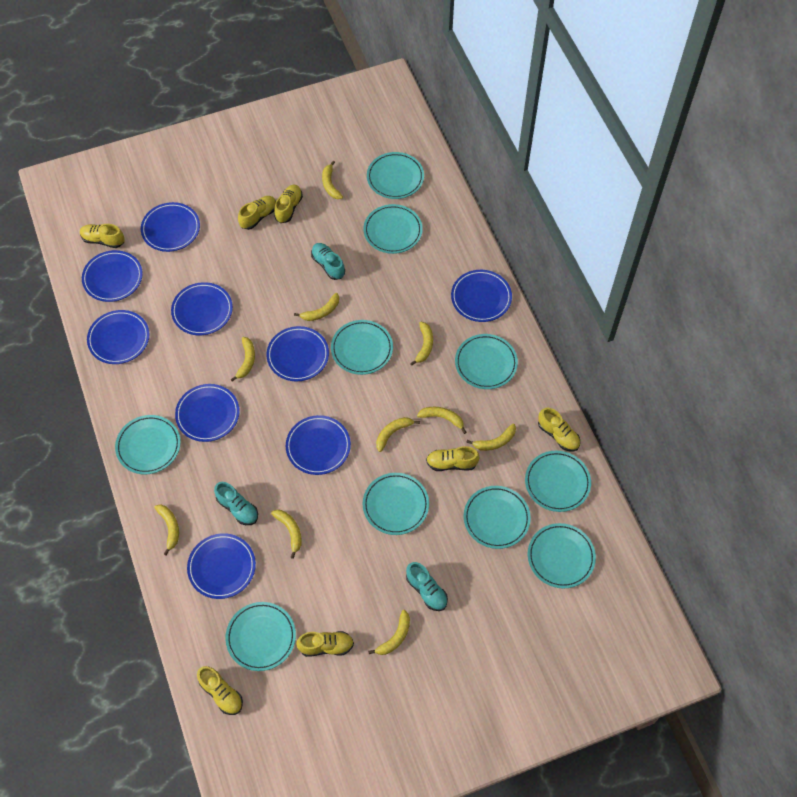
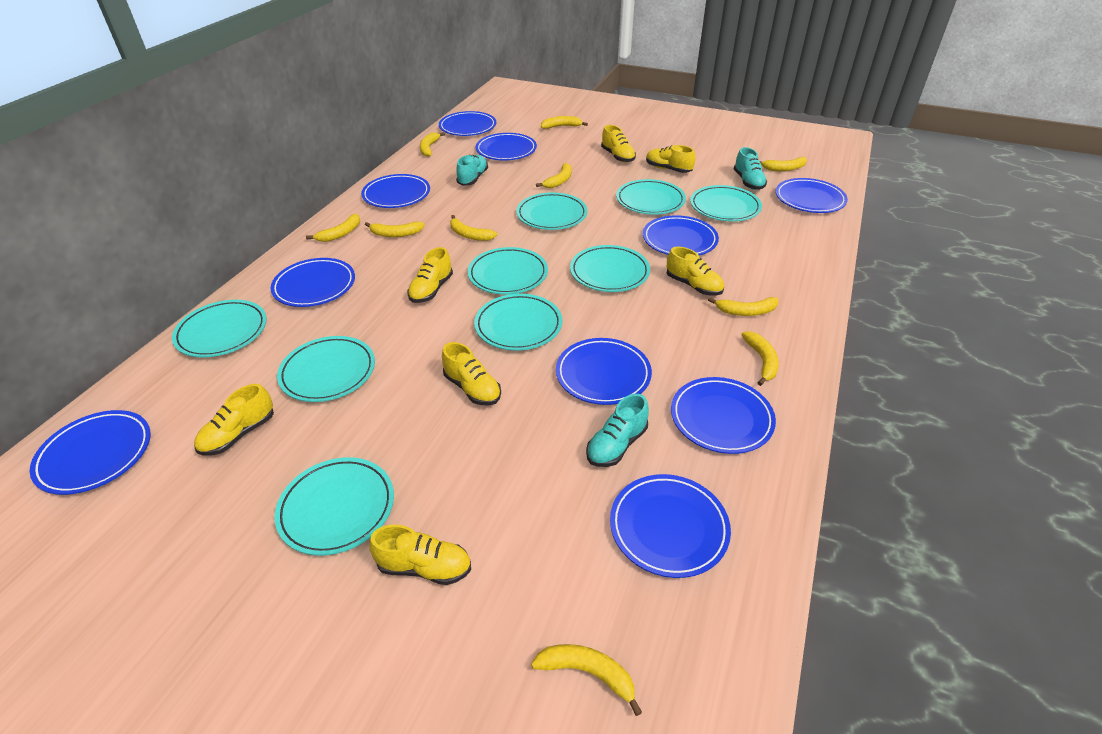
blue plate: [82,250,143,302] [87,310,150,364] [141,202,200,252] [171,282,233,335] [175,384,240,442] [187,533,256,599] [267,326,329,381] [286,415,351,475] [451,270,512,322] = 9 -> [30,410,151,495] [271,258,355,307] [361,174,430,208] [439,111,496,136] [476,133,537,160] [556,338,652,405] [610,474,731,578] [643,215,719,255] [671,377,776,454] [775,178,848,213] = 10
turquoise plate: [115,415,181,474] [225,602,296,671] [331,320,393,375] [363,204,423,254] [363,473,429,535] [367,152,424,199] [455,334,518,389] [464,486,531,549] [525,451,591,512] [528,523,596,588] = 10 -> [172,300,267,358] [274,457,394,556] [277,336,375,402] [468,247,548,295] [474,294,562,351] [516,192,587,230] [570,245,650,292] [616,179,686,215] [690,185,762,221] = 9

